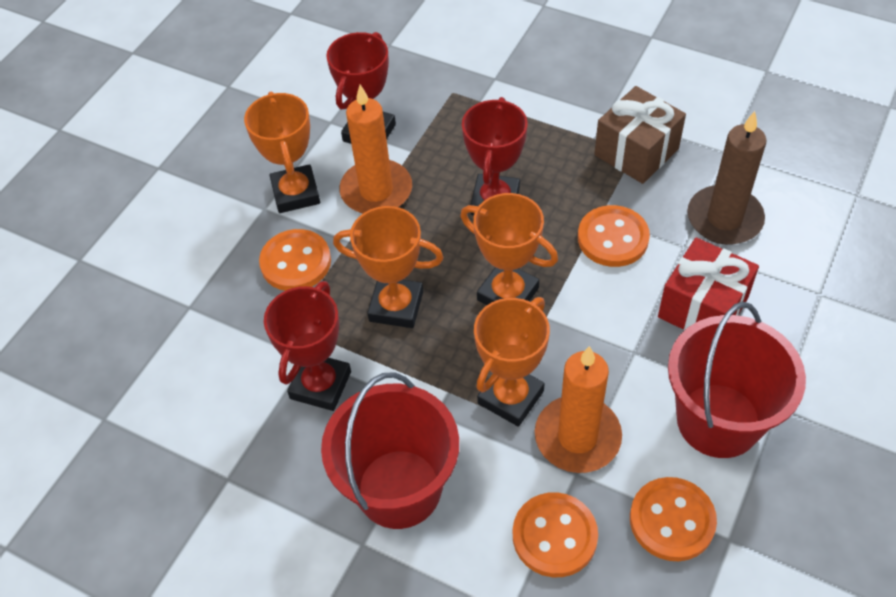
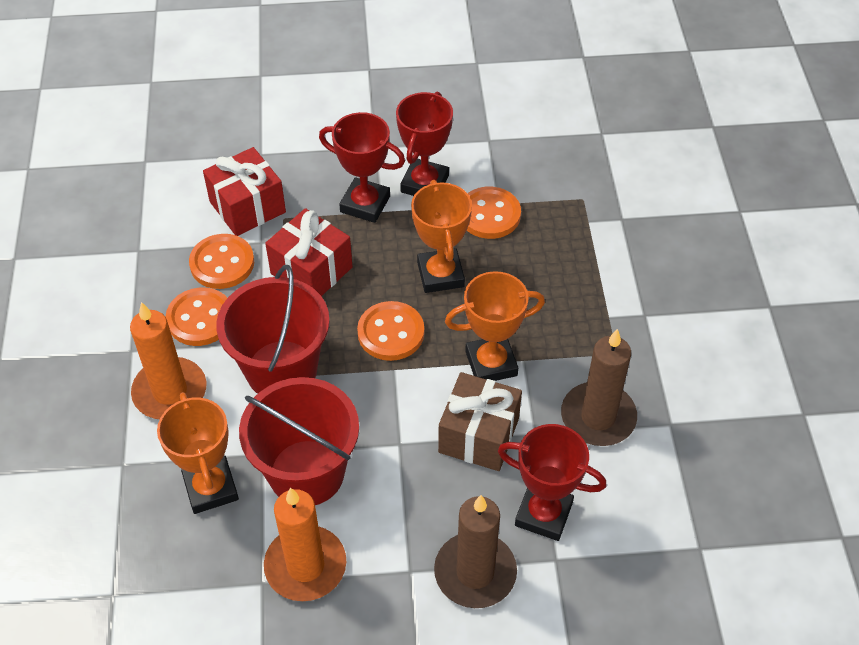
brown candle: [687,111,766,245] = 1 -> [434,495,517,608] [561,329,637,446] = 2
orange trophy: [244,92,320,213] [333,206,444,328] [460,193,558,305] [474,297,550,427] = 4 -> [157,392,239,514] [411,180,472,293] [445,271,545,381] = 3
red gift: [658,237,759,331] = 1 -> [203,147,286,236] [265,208,353,296] = 2

